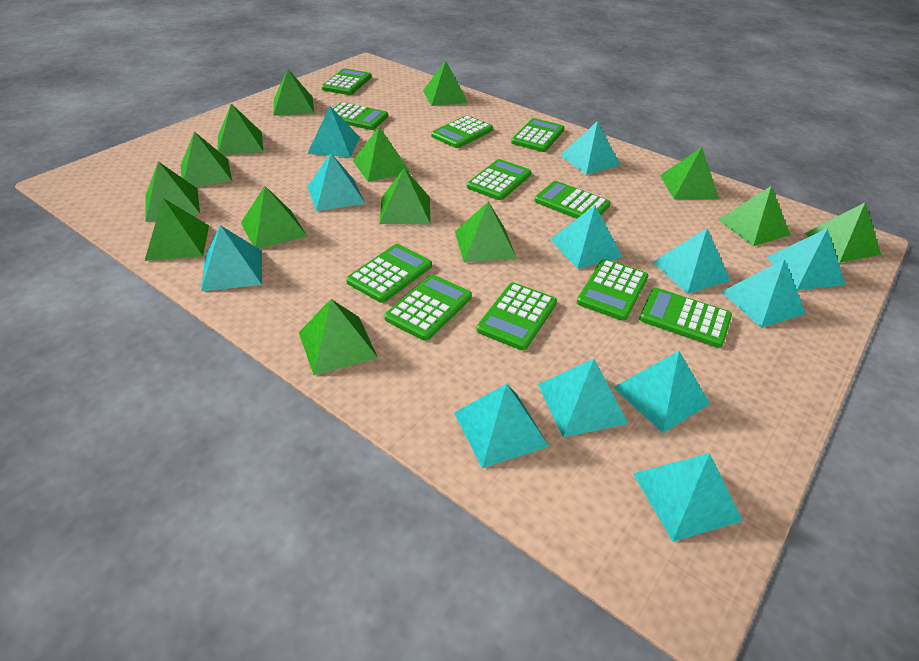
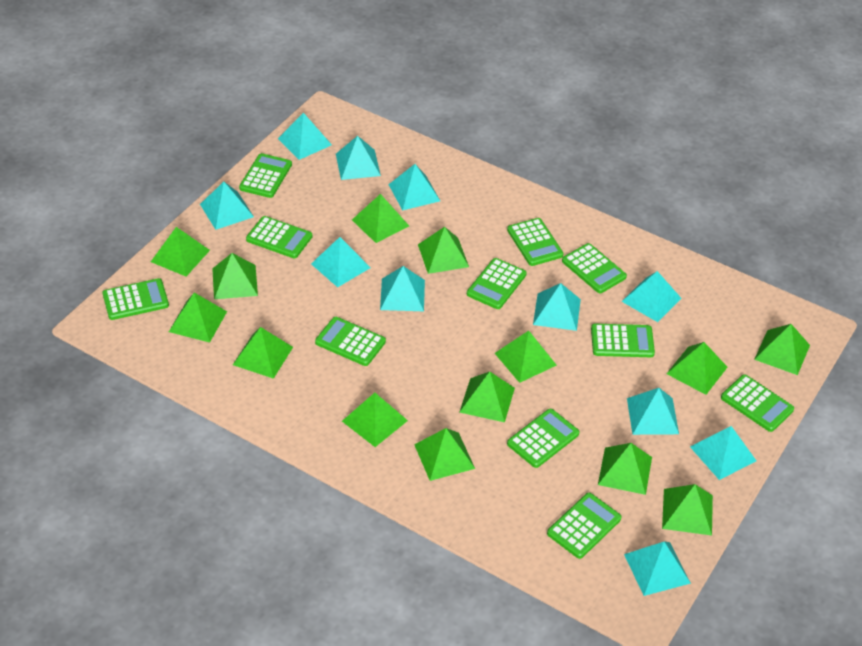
turquoise pyramid: [201,225,262,292] [307,106,360,157] [307,153,365,211] [454,384,549,468] [538,359,628,437] [550,205,622,269] [560,121,620,175] [613,351,710,433] [633,453,743,542] [653,228,731,294] [722,259,806,328] [766,228,845,290] = 12 -> [200,182,254,230] [278,113,332,160] [311,237,371,287] [336,136,381,180] [380,266,425,311] [388,164,440,211] [533,283,581,331] [621,271,681,322] [624,541,691,596] [627,388,679,435] [690,426,756,480] = 11

